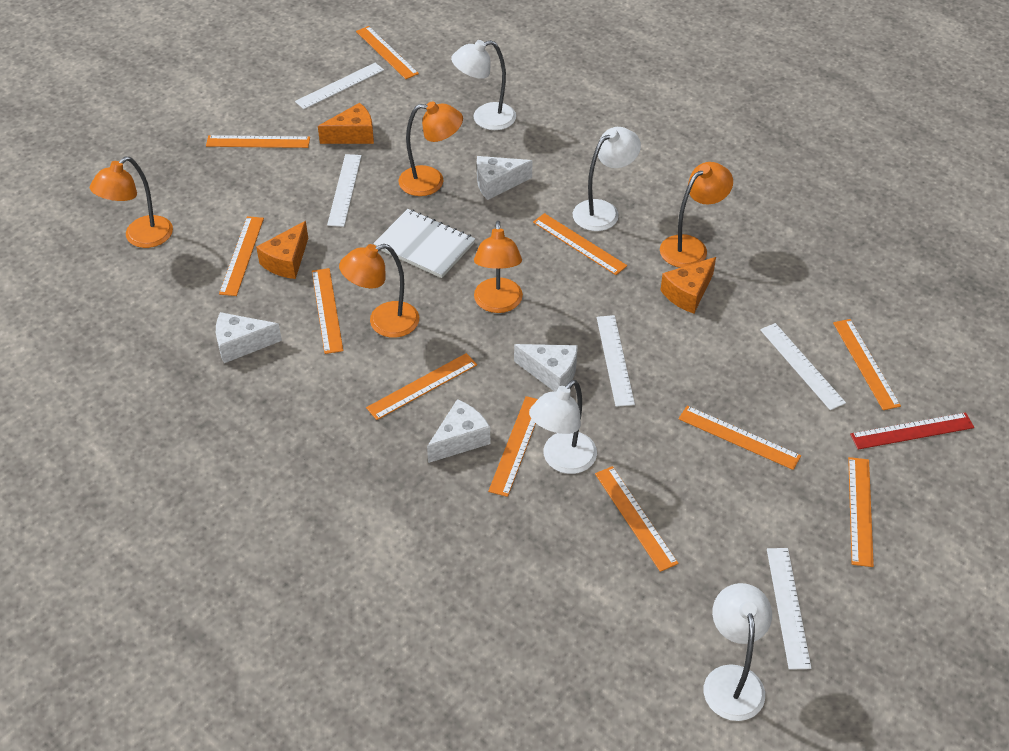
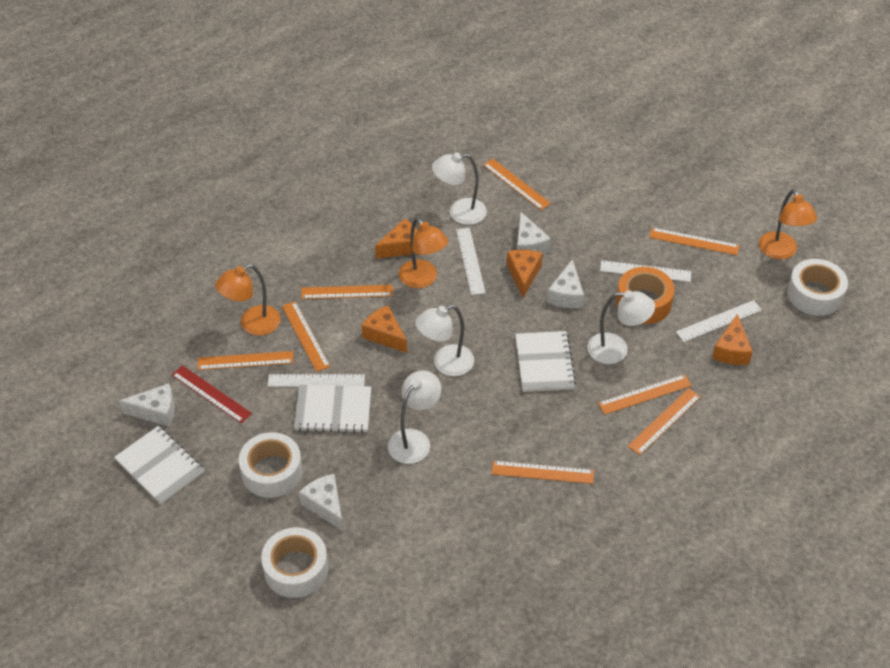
orange cheese: [256,221,308,279] [318,103,374,144] [660,257,716,314] = 3 -> [361,305,407,353] [375,218,418,259] [507,250,543,298] [712,314,753,365] = 4
orange lamp: [90,157,173,248] [339,244,419,338] [399,101,463,196] [474,221,523,313] [660,162,733,268] = 5 -> [215,264,281,336] [399,218,448,288] [759,189,817,259] = 3
orange ruler: [206,135,310,148] [219,216,264,296] [312,268,343,354] [356,26,419,79] [366,353,477,420] [488,396,538,497] [533,213,627,275] [595,466,679,572] [679,406,801,470] [833,319,901,410] [848,457,874,567] = 11 -> [197,351,293,370] [282,301,330,372] [301,285,393,299] [483,159,551,210] [492,461,594,484] [598,374,692,415] [628,388,701,455] [649,227,740,255] = 8
orange tape: none = 0 -> [616,267,675,324] = 1
white notebook: [373,209,475,278] = 1 -> [114,426,204,505] [294,385,371,433] [515,331,576,392] = 3
white ruler: [295,63,384,109] [327,154,362,227] [597,315,635,407] [760,323,846,410] [767,548,811,670] = 5 -> [268,374,365,387] [456,228,486,295] [600,260,691,282] [676,300,762,342] = 4
white tape: none = 0 -> [239,432,303,498] [261,527,328,598] [787,259,848,316] = 3

